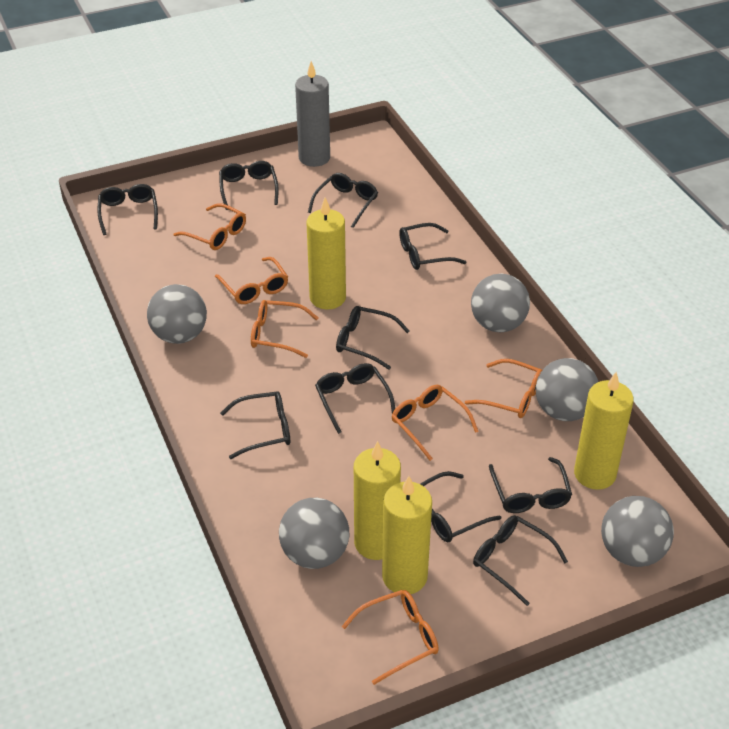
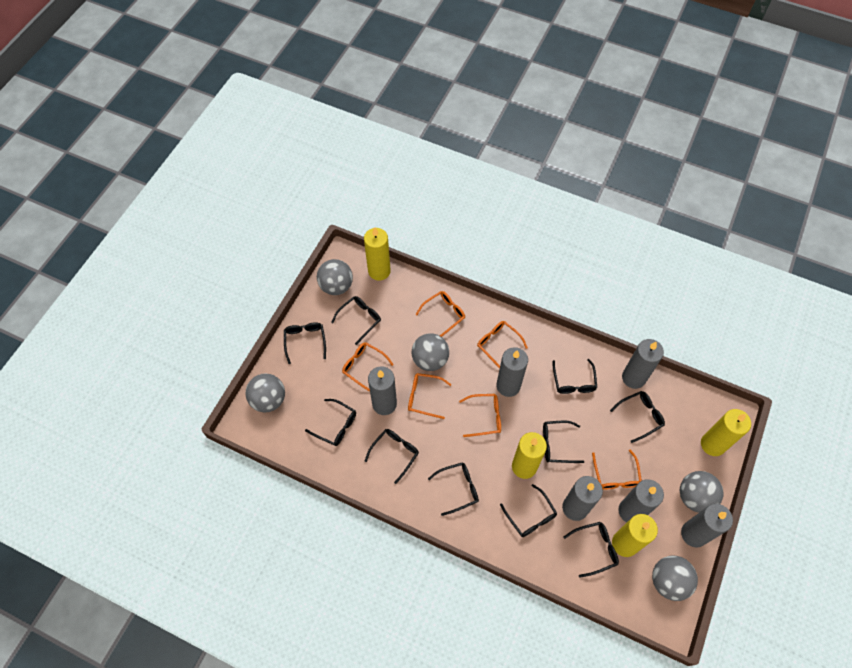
grey candle: [295,61,330,167] = 1 -> [368,366,397,415] [496,347,528,397] [562,476,603,521] [618,479,664,522] [622,339,664,389] [681,504,733,548] = 6

